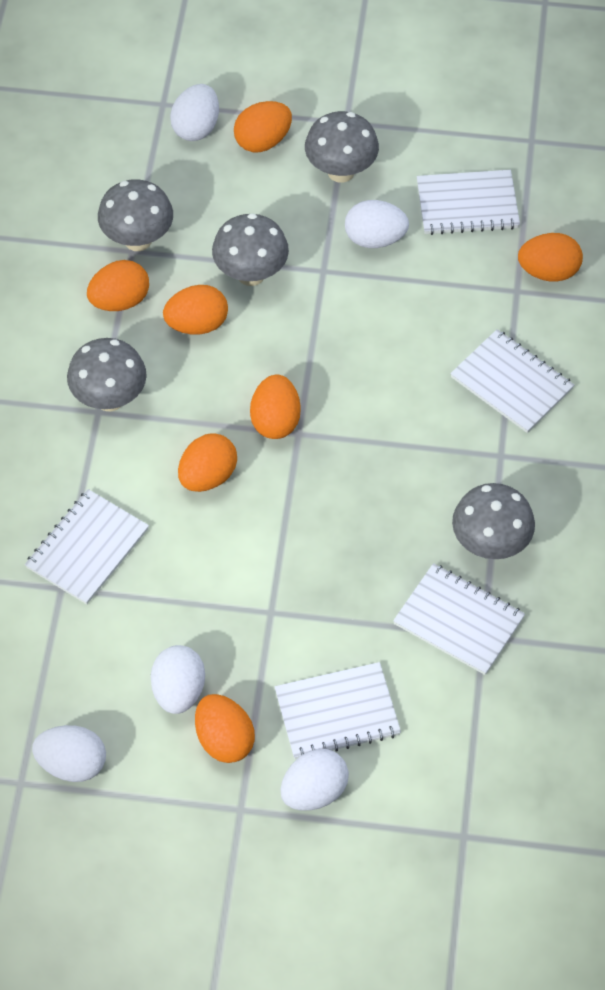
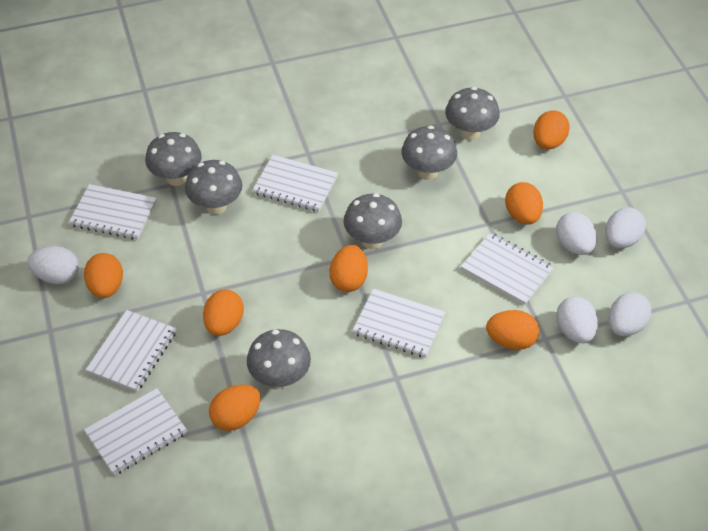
grey mushroom: [67,338,147,411] [98,179,173,251] [212,213,289,286] [305,111,379,183] [452,483,535,559] = 5 -> [145,132,202,186] [185,160,242,215] [247,329,311,388] [344,193,402,249] [401,126,457,180] [445,87,500,140] = 6
white notebook: [25,489,149,605] [275,662,401,759] [393,563,525,675] [417,170,520,235] [450,329,574,433] = 5 -> [69,184,157,240] [84,388,187,476] [86,310,176,392] [252,155,338,212] [352,289,446,358] [461,232,554,305] = 6

